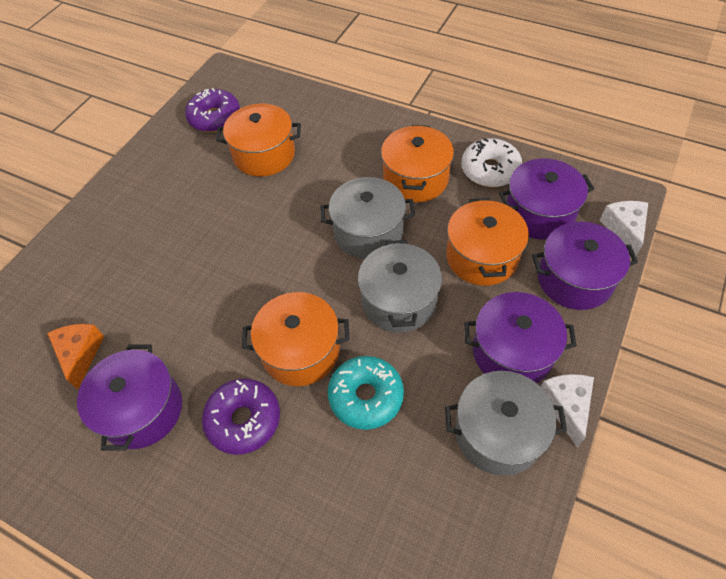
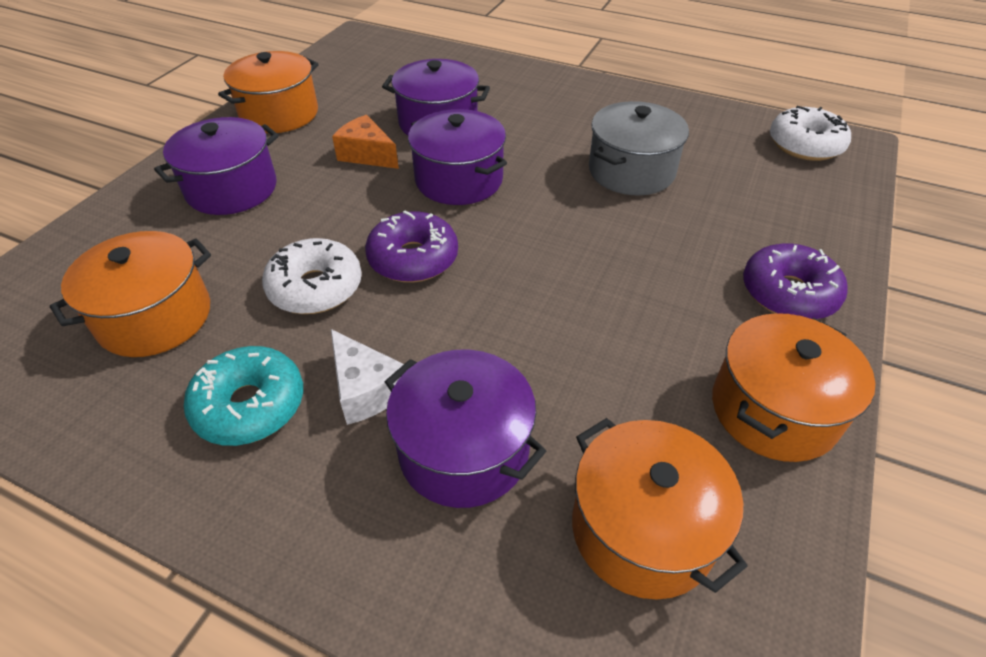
grey pot: [321,177,415,259] [358,240,442,333] [445,371,567,476] = 3 -> [589,101,689,195] = 1
white cheese: [541,374,594,447] [600,201,648,256] = 2 -> [331,329,404,425] = 1
white donut: [461,138,522,187] = 1 -> [262,238,362,314] [770,106,851,161] = 2

